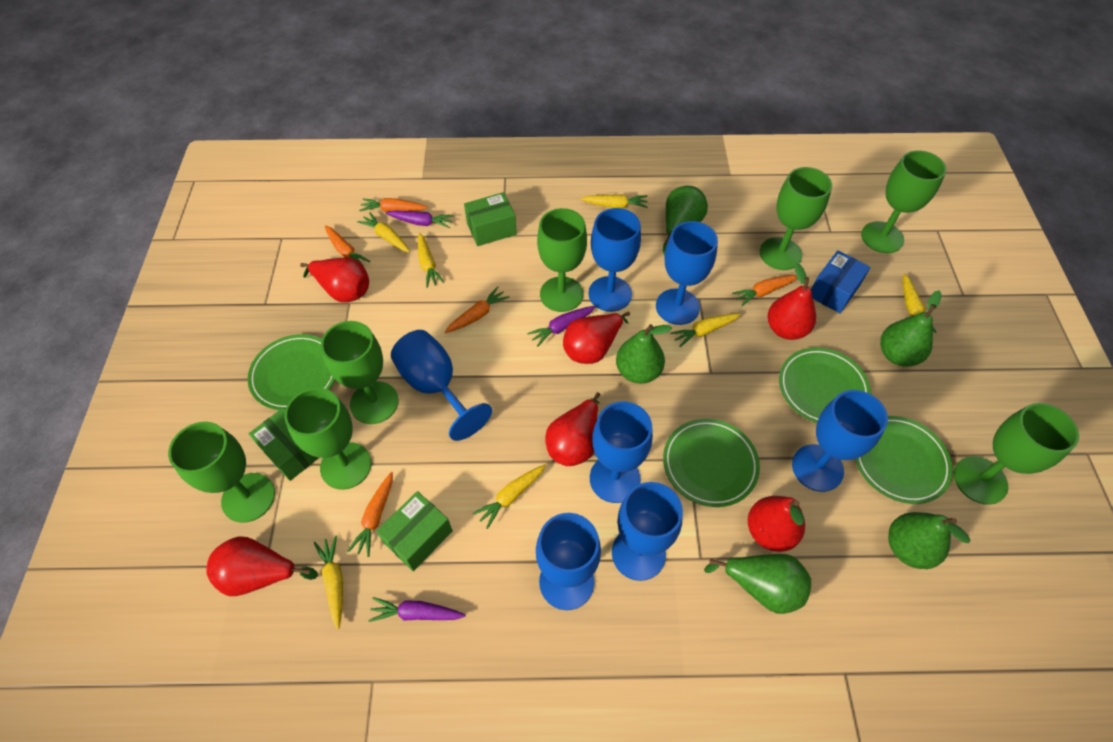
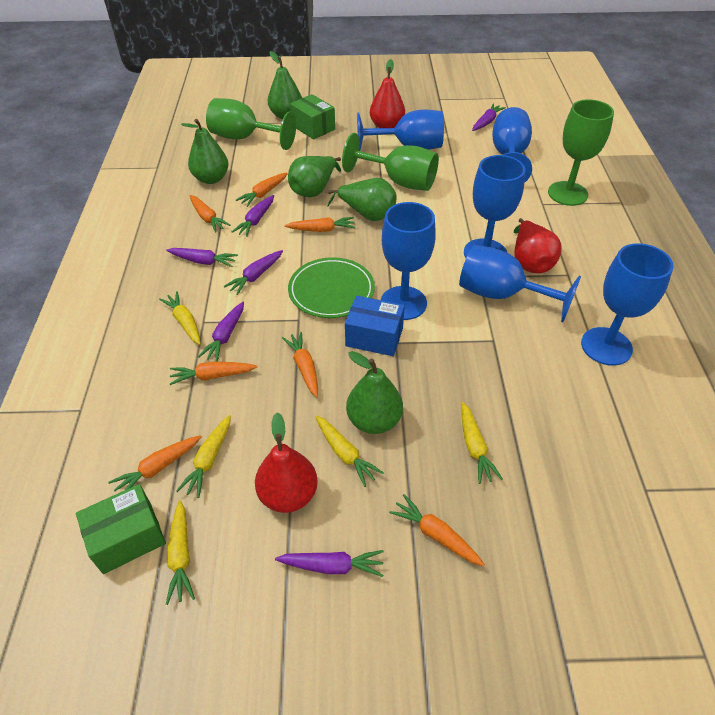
blue goblet: [391,330,492,441] [536,513,601,610] [588,208,641,312] [590,402,653,503] [612,482,683,581] [656,221,718,325] [792,390,888,492] = 7 -> [357,110,444,151] [381,202,436,320] [459,244,581,322] [464,155,525,258] [492,107,532,183] [581,243,674,366] = 6
green box: [249,407,319,481] [376,491,453,571] [464,192,517,246] = 3 -> [76,484,166,574] [290,94,335,140] = 2
green goblet: [168,422,275,523] [284,388,372,490] [321,321,399,424] [537,208,587,312] [760,167,832,270] [861,150,946,253] [954,403,1079,505] = 7 -> [206,98,296,150] [342,133,439,191] [548,99,614,206] = 3
green plate: [248,334,335,410] [663,419,760,507] [779,348,871,423] [855,416,953,504] = 4 -> [288,257,375,318] = 1
orange carrot: [325,225,370,265] [348,472,393,557] [359,198,428,212] [445,286,509,333] [732,275,797,306] = 5 -> [108,435,202,491] [170,362,257,385] [190,195,231,232] [236,173,288,207] [282,332,318,398] [285,217,355,232] [389,494,485,566] = 7
purple carrot: [368,597,466,622] [386,210,454,228] [527,306,596,347] = 3 -> [166,248,238,267] [198,302,244,362] [223,250,283,295] [232,195,274,237] [275,550,384,577] [472,103,506,131] = 6
red pear: [206,536,318,596] [300,258,369,302] [545,392,600,466] [563,311,630,364] [748,496,805,552] [768,263,816,340] = 6 -> [255,412,318,513] [370,59,405,128] [514,218,562,273] = 3
yellow carrot: [314,535,343,629] [357,212,410,252] [418,233,445,288] [473,464,546,529] [580,194,648,208] [671,313,741,347] [903,274,937,333] = 7 -> [159,291,201,345] [166,500,195,605] [176,415,231,498] [315,415,384,487] [461,402,503,484] = 5

